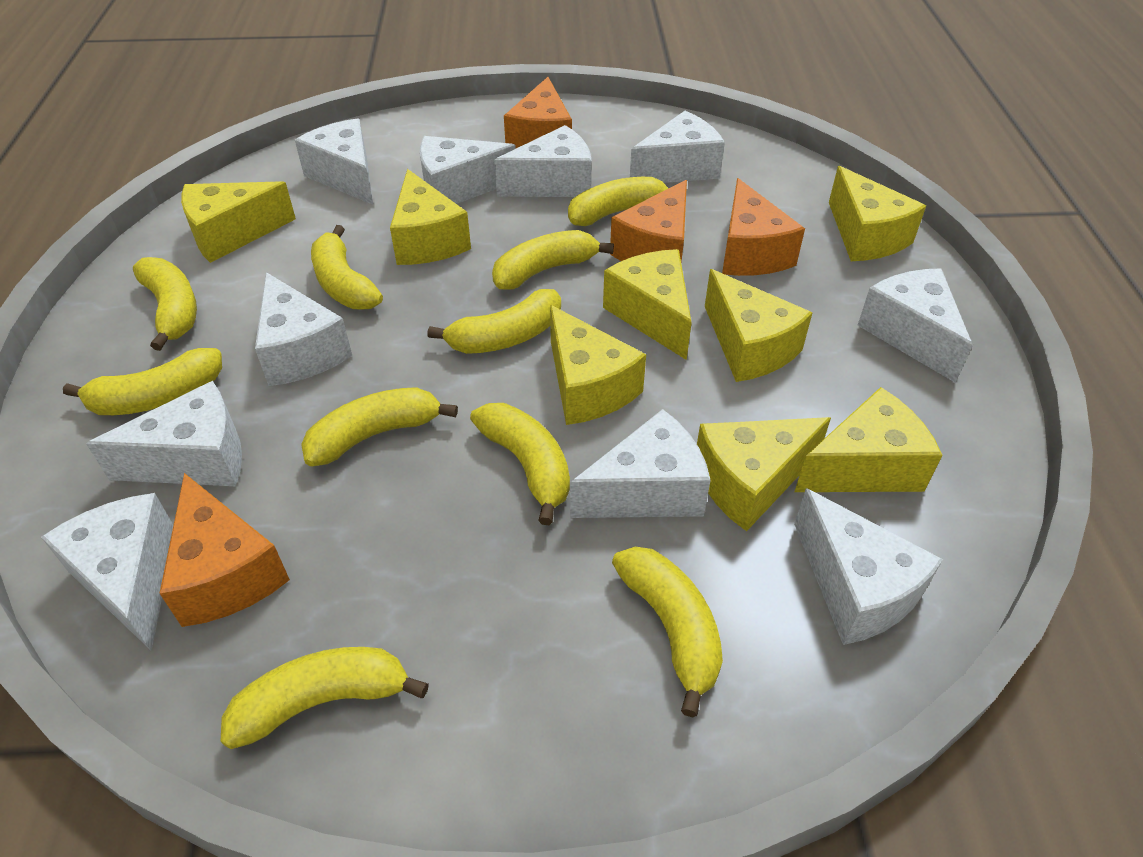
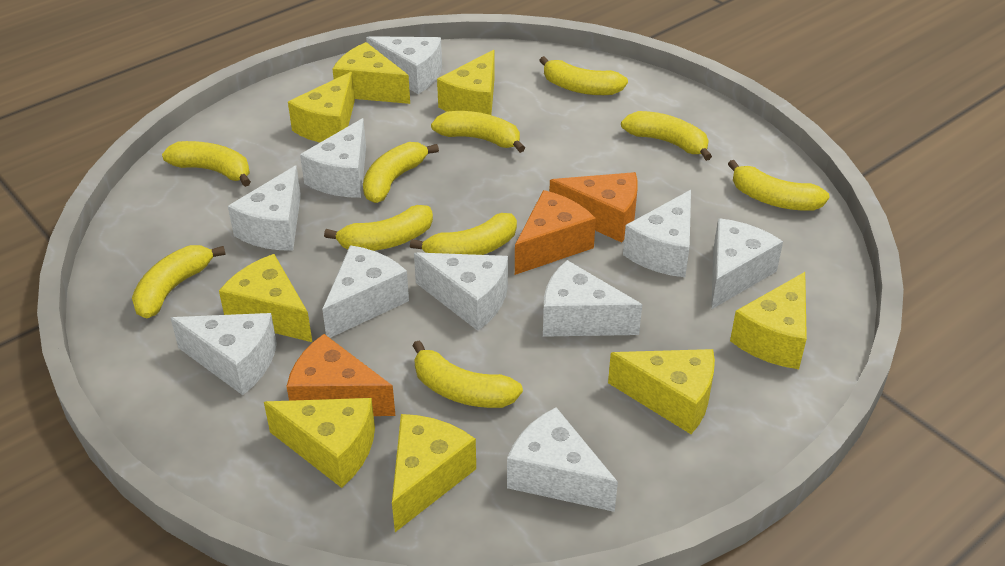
orange cheese: [159,473,290,627] [504,77,572,148] [610,180,687,262] [722,178,805,276] = 4 -> [286,334,395,416] [515,190,596,275] [549,172,638,243] = 3

